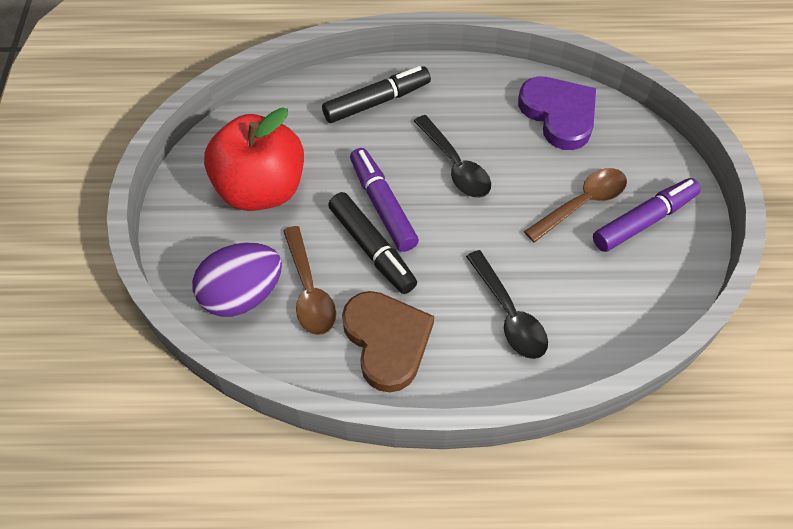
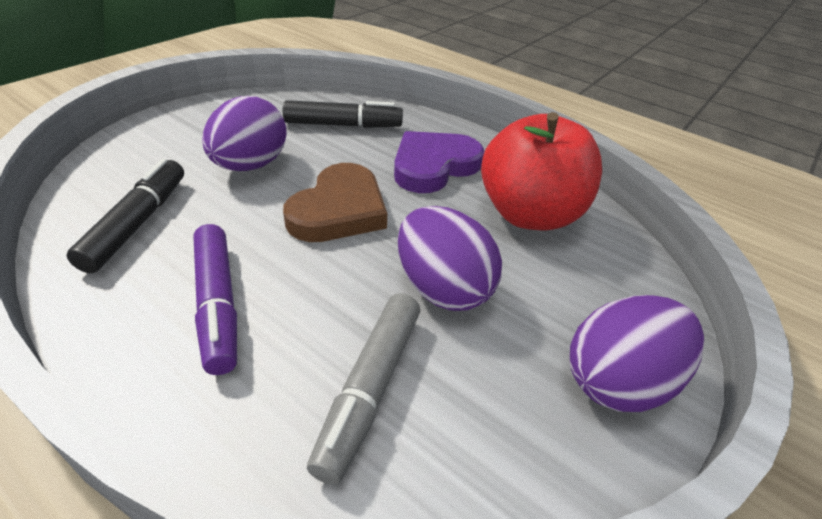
black spoon: [414,115,491,198] [466,250,548,359] = 2 -> none = 0
brown spoon: [283,226,336,335] [524,168,627,243] = 2 -> none = 0
grey marker: none = 0 -> [307,293,420,485] = 1
purple egg: [192,242,282,317] = 1 -> [202,96,287,171] [398,206,502,311] [570,295,705,412] = 3
purple marker: [350,148,419,252] [593,178,701,252] = 2 -> [193,224,237,375] = 1

